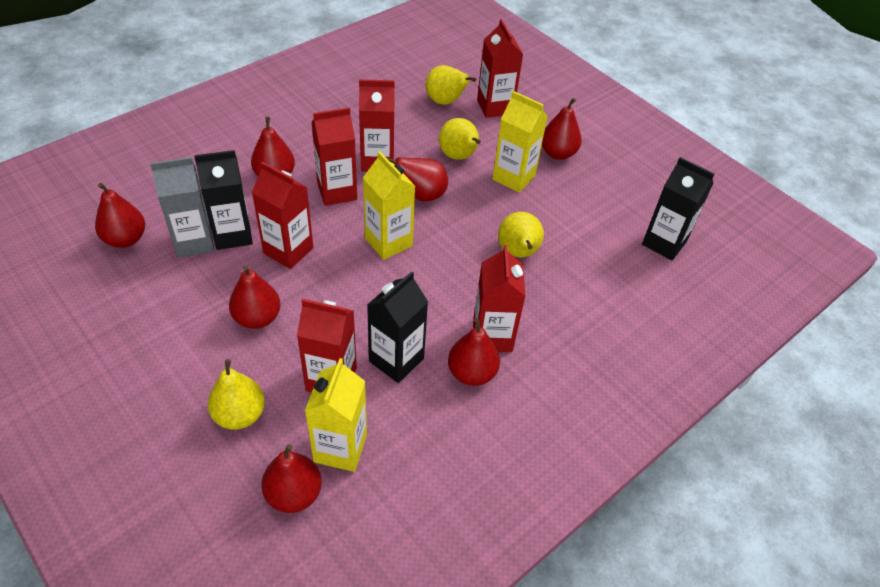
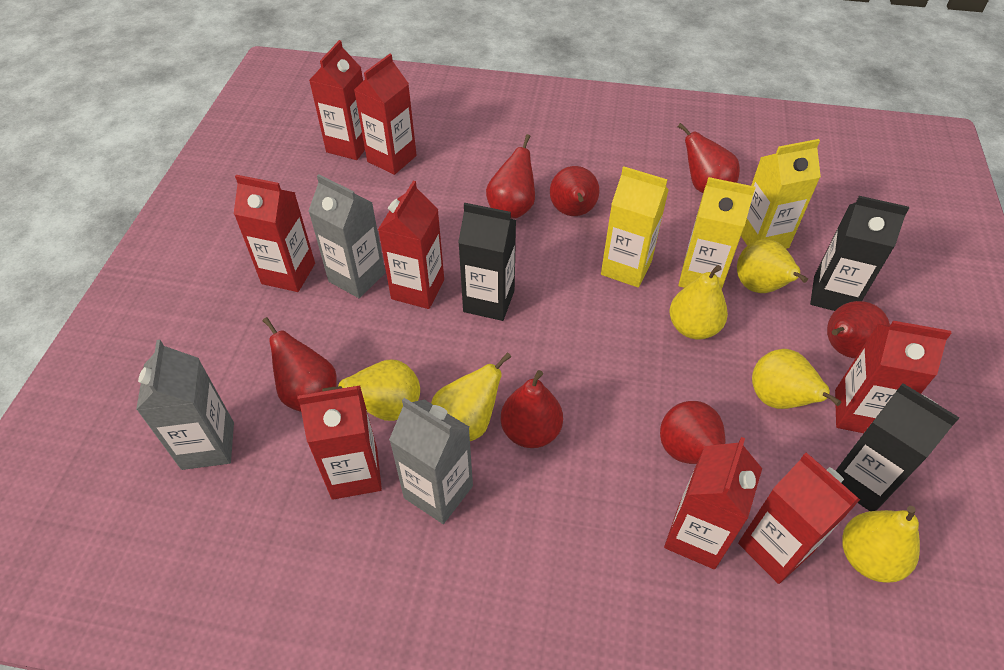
grey carton: [150,157,214,258] = 1 -> [136,340,234,470] [309,174,385,298] [389,398,473,524] = 3
red carton: [252,162,313,269] [297,299,357,393] [311,107,357,206] [359,79,395,172] [473,244,526,352] [477,19,523,118] = 6 -> [234,175,315,292] [298,385,382,500] [309,40,365,160] [354,54,417,175] [378,181,444,309] [664,437,762,569] [738,453,860,584] [835,321,951,433] = 8
yellow pear: [208,359,265,430] [426,65,476,105] [439,118,481,160] [498,212,544,257] = 4 -> [322,360,420,421] [431,352,511,441] [670,265,728,339] [737,239,808,293] [752,349,842,409] [842,506,920,583] = 6

